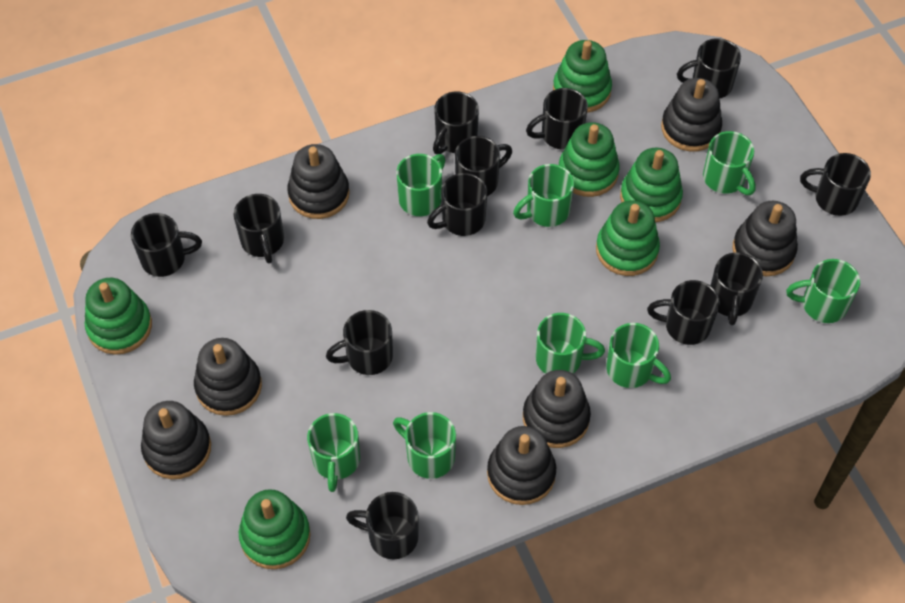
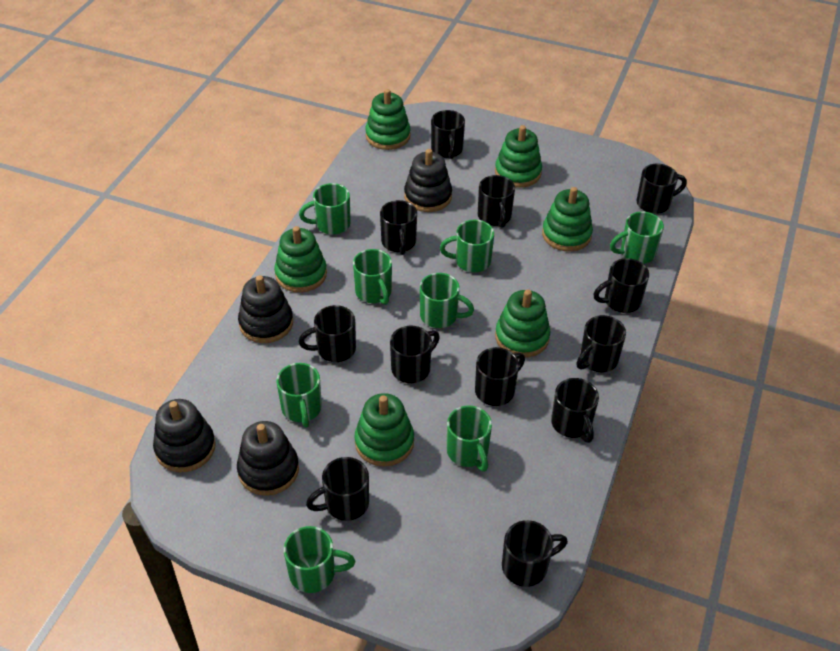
black stacking toy: [141,401,211,479] [194,338,262,416] [287,144,350,219] [487,426,556,505] [523,370,591,448] [661,78,722,151] [732,201,798,276] = 7 -> [153,399,216,472] [237,421,299,496] [238,275,293,343] [404,149,452,212] = 4

